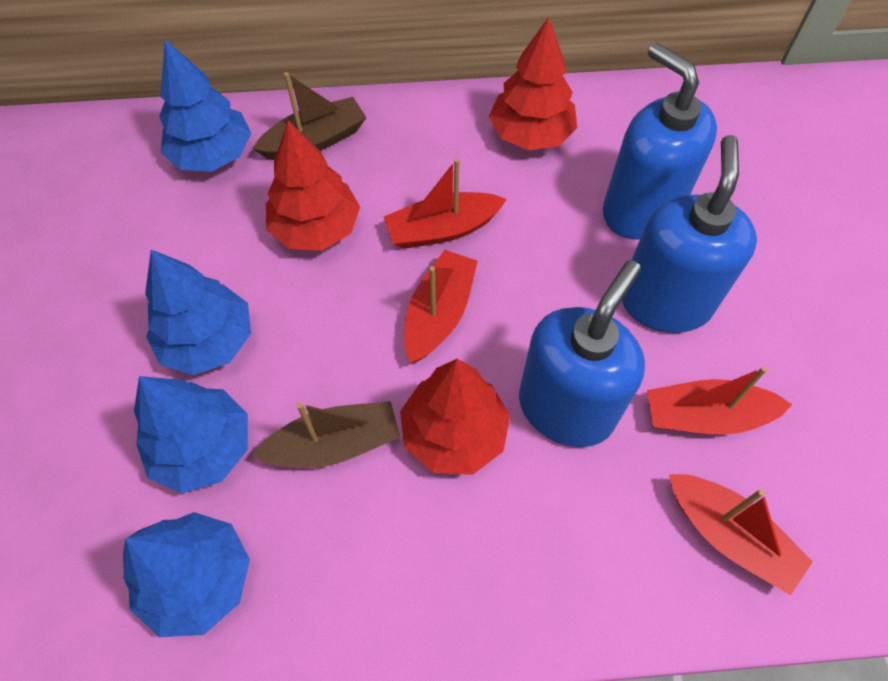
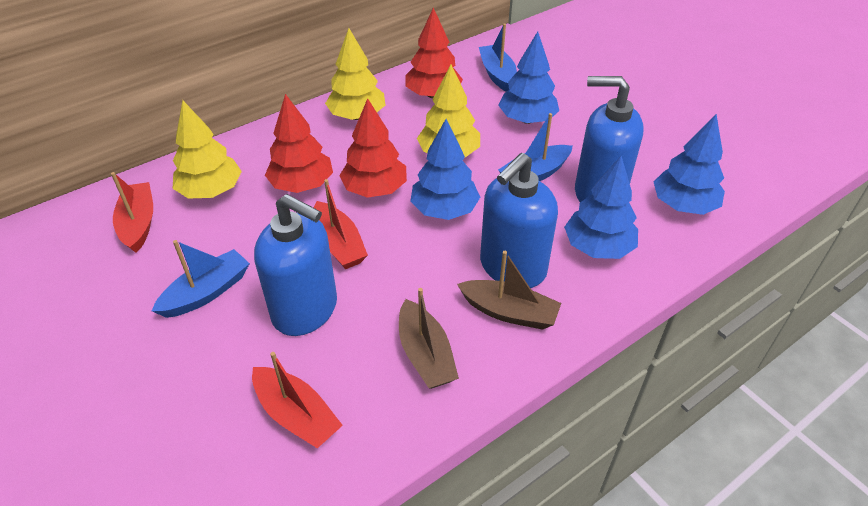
blue boat: none = 0 -> [152,240,250,318] [479,24,517,92] [498,113,573,181] = 3
red boat: [384,158,507,249] [404,250,478,363] [647,366,792,435] [669,474,813,595] = 4 -> [111,172,153,253] [252,352,343,448] [313,179,368,269] = 3
yellow tree: none = 0 -> [172,100,242,199] [325,28,385,120] [417,64,480,157] = 3

